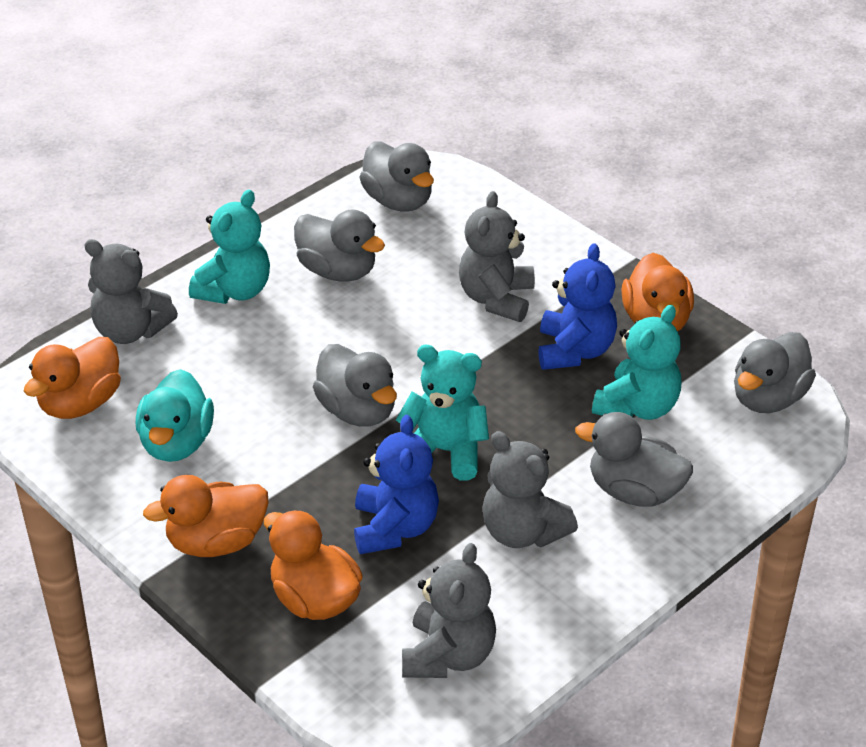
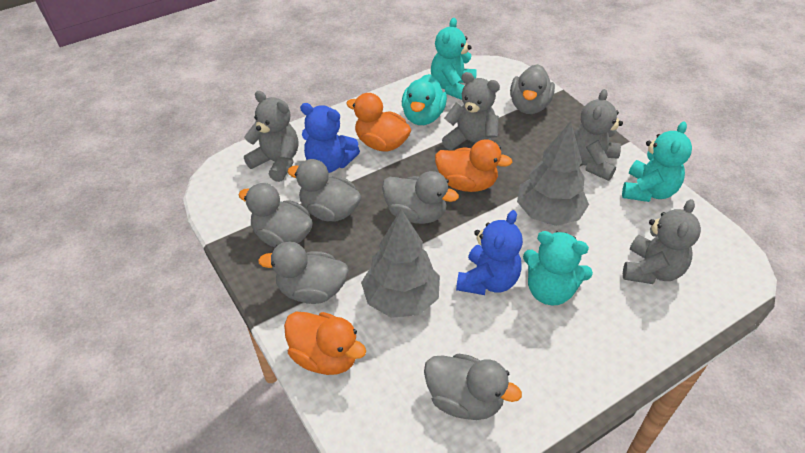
grey duck: [294,209,385,281] [313,344,397,427] [359,141,434,211] [575,412,693,507] [734,332,816,413] = 5 -> [238,183,313,247] [258,241,349,304] [287,159,362,222] [382,171,459,224] [424,354,522,420] [510,64,555,114] = 6
grey tree: none = 0 -> [361,209,440,318] [517,121,589,226] = 2
orange duck: [24,337,121,419] [143,475,269,557] [264,510,363,620] [621,253,694,331] = 4 -> [284,312,366,375] [346,93,411,152] [435,139,513,192] = 3

